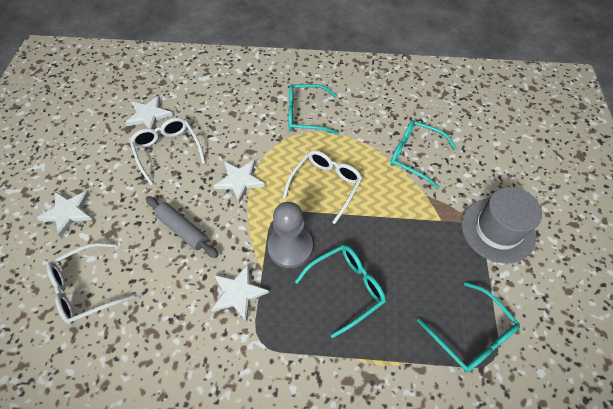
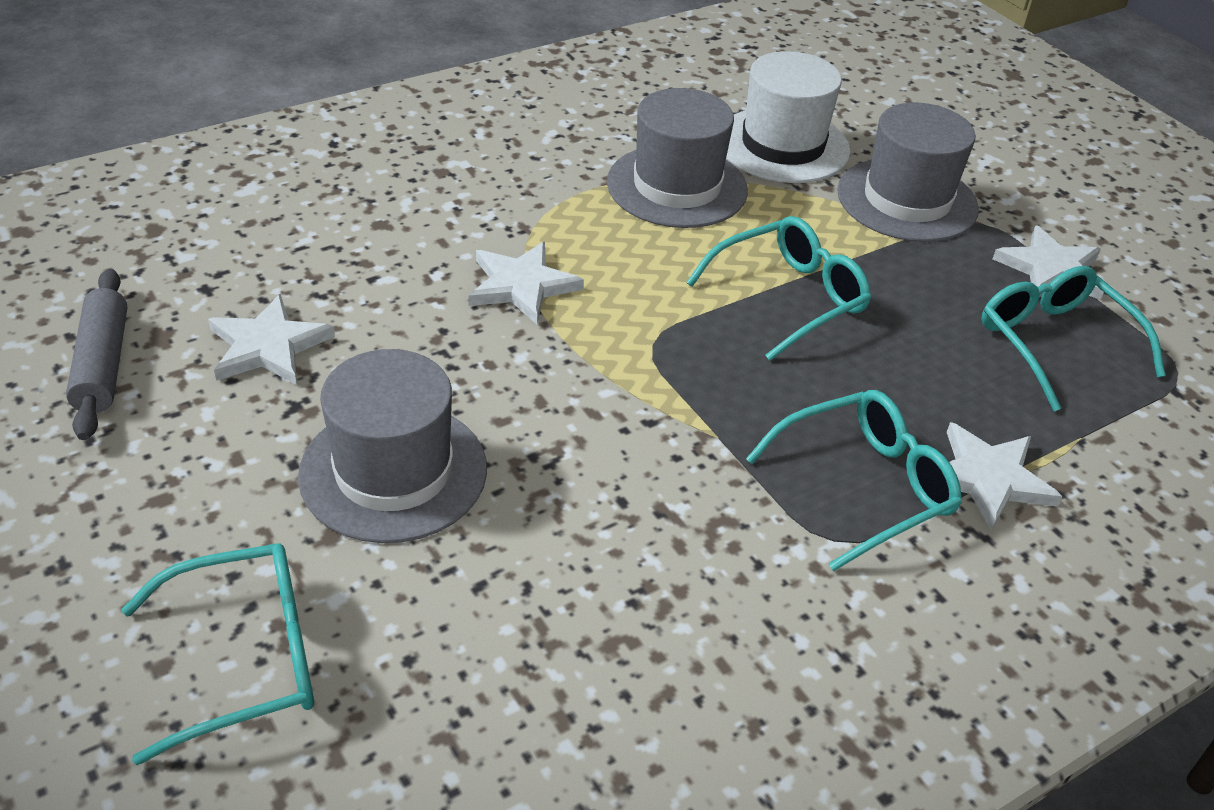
grey hat: [461,187,542,264] = 1 -> [298,349,487,543] [607,88,748,228] [837,102,979,242] = 3
grey pawn: [267,202,313,268] = 1 -> none = 0
white glasses: [47,243,135,324] [130,117,205,185] [283,150,363,224] = 3 -> none = 0
white hat: none = 0 -> [726,51,850,183] = 1

